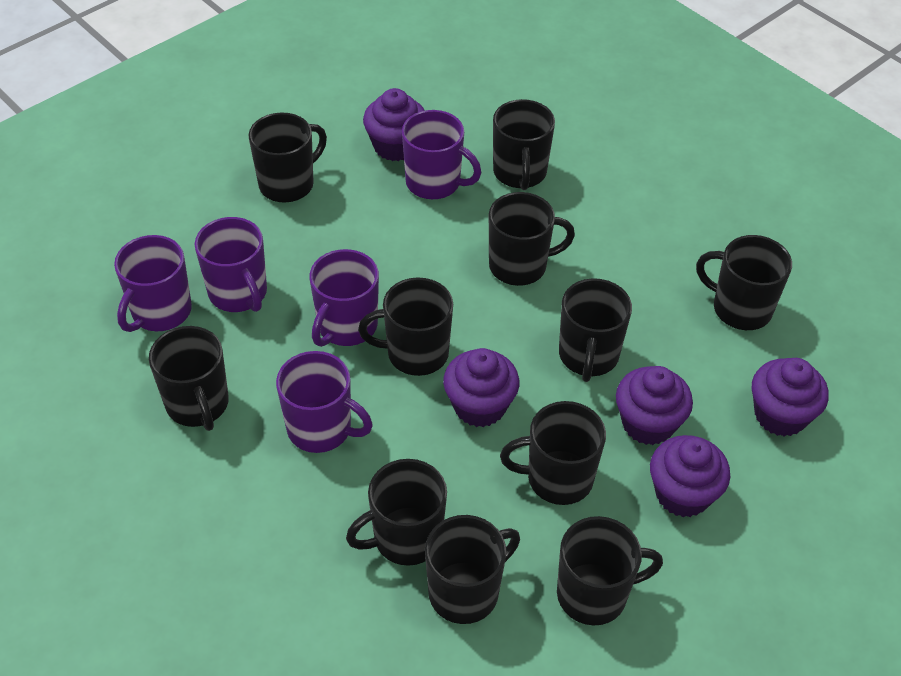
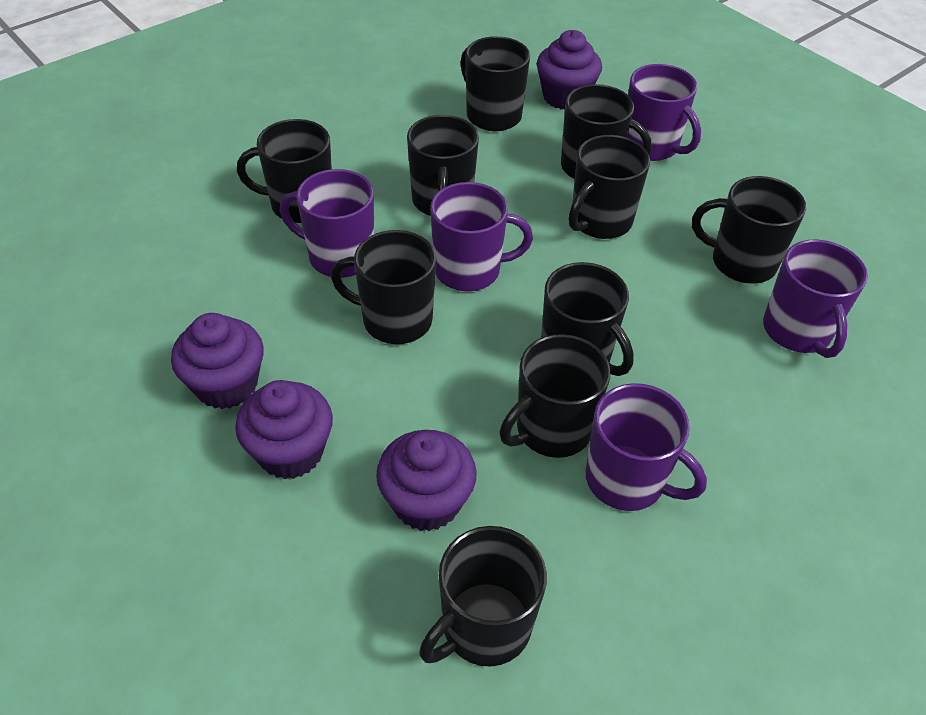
black mug: [149,326,229,431] [249,112,327,202] [346,459,447,566] [358,277,453,376] [425,515,520,624] [489,192,575,286] [493,99,555,190] [500,401,606,505] [557,516,663,625] [559,278,632,382] [696,235,792,330] = 11 -> [237,119,332,223] [331,230,436,344] [407,115,479,216] [419,526,547,667] [461,36,530,131] [500,334,611,458] [541,262,634,376] [561,84,651,179] [569,135,650,239] [692,176,806,283] = 10
purple cupcake: [363,88,425,161] [443,348,519,427] [616,366,693,445] [650,435,730,517] [752,358,829,436] = 5 -> [171,313,264,409] [235,380,333,479] [376,430,477,531] [537,30,602,109] = 4

